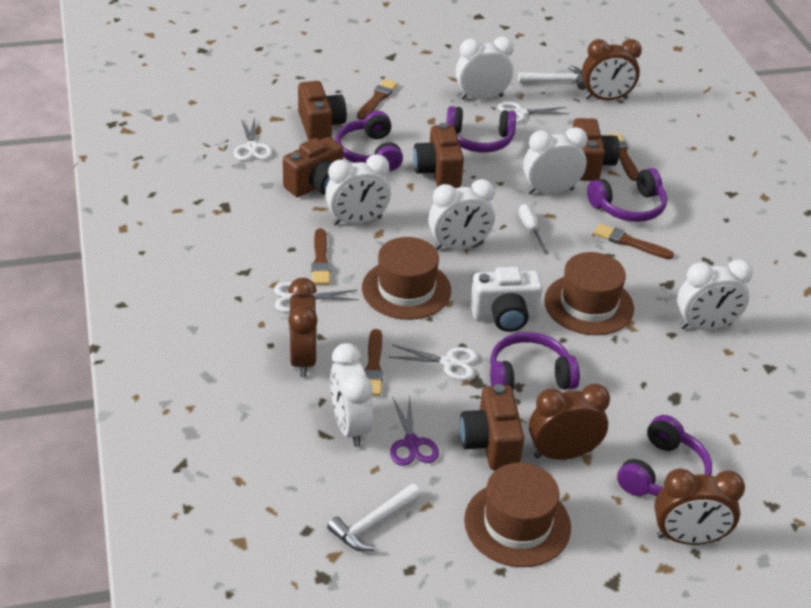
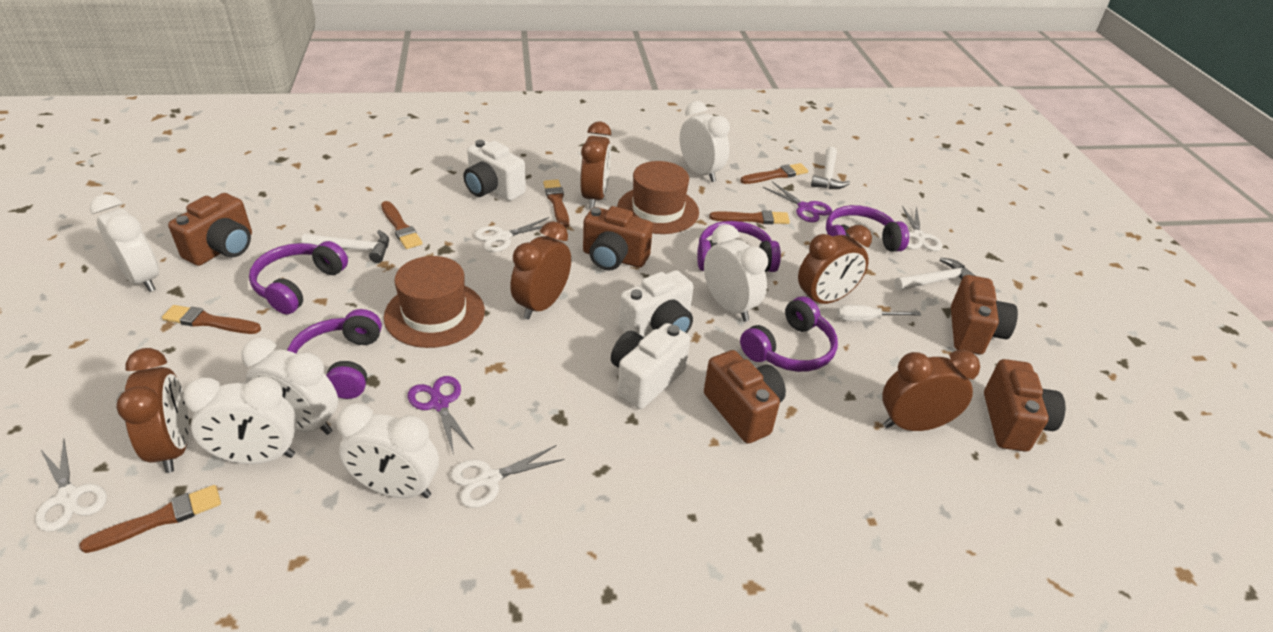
brown brush: [312,228,330,285] [357,79,398,120] [364,329,383,396] [593,224,674,259] [606,133,639,181] = 5 -> [79,485,221,553] [162,305,261,334] [381,201,423,249] [543,179,569,228] [709,210,790,224] [740,163,808,184] = 6
brown clock: [288,278,318,377] [529,383,610,460] [582,39,642,100] [654,469,745,545] = 4 -> [116,348,189,473] [510,221,571,320] [580,121,611,209] [798,225,872,304] [882,350,980,431] = 5
brown hat: [362,237,451,320] [464,463,571,567] [544,252,634,335] = 3 -> [384,256,485,348] [617,161,699,234] = 2
purple scissors: [390,395,439,466] = 1 -> [408,376,473,455] [763,182,832,222] = 2
white camera: [470,267,543,332] = 1 -> [463,140,526,201] [611,323,690,409] [619,270,694,337] = 3
white hammer: [327,484,421,551] [518,65,586,90] = 2 -> [301,230,389,263] [811,147,850,189] [894,258,975,291] = 3

